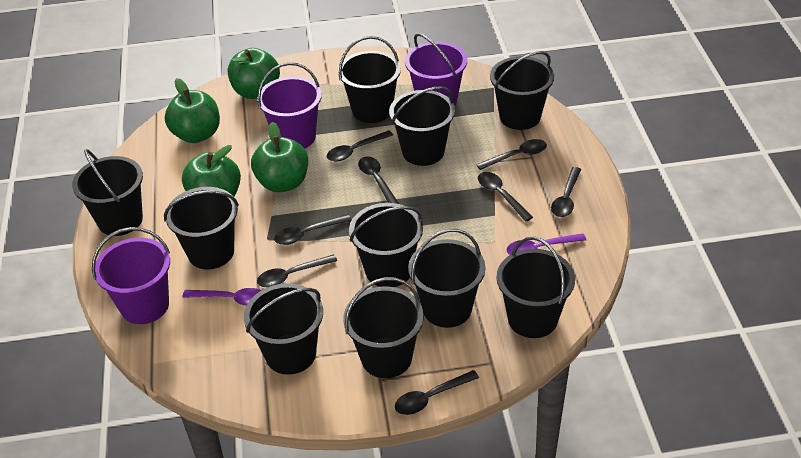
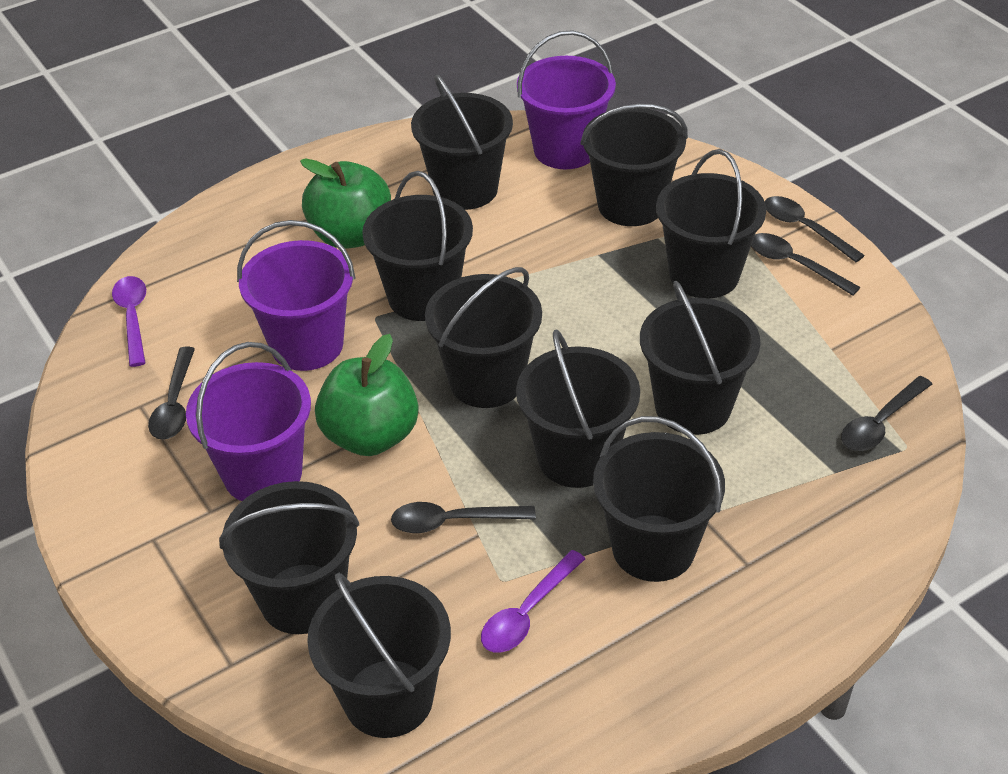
black spoon: [257,254,337,287] [274,214,352,245] [327,130,393,162] [358,156,399,204] [395,370,479,415] [476,139,547,170] [478,172,533,222] [551,167,581,217] = 8 -> [148,347,195,440] [391,502,536,533] [751,233,860,296] [764,196,865,262] [841,376,932,451] = 5
green apple: [165,78,220,143] [182,145,241,197] [228,48,280,99] [251,122,308,192] = 4 -> [300,158,391,249] [315,334,418,456] = 2

